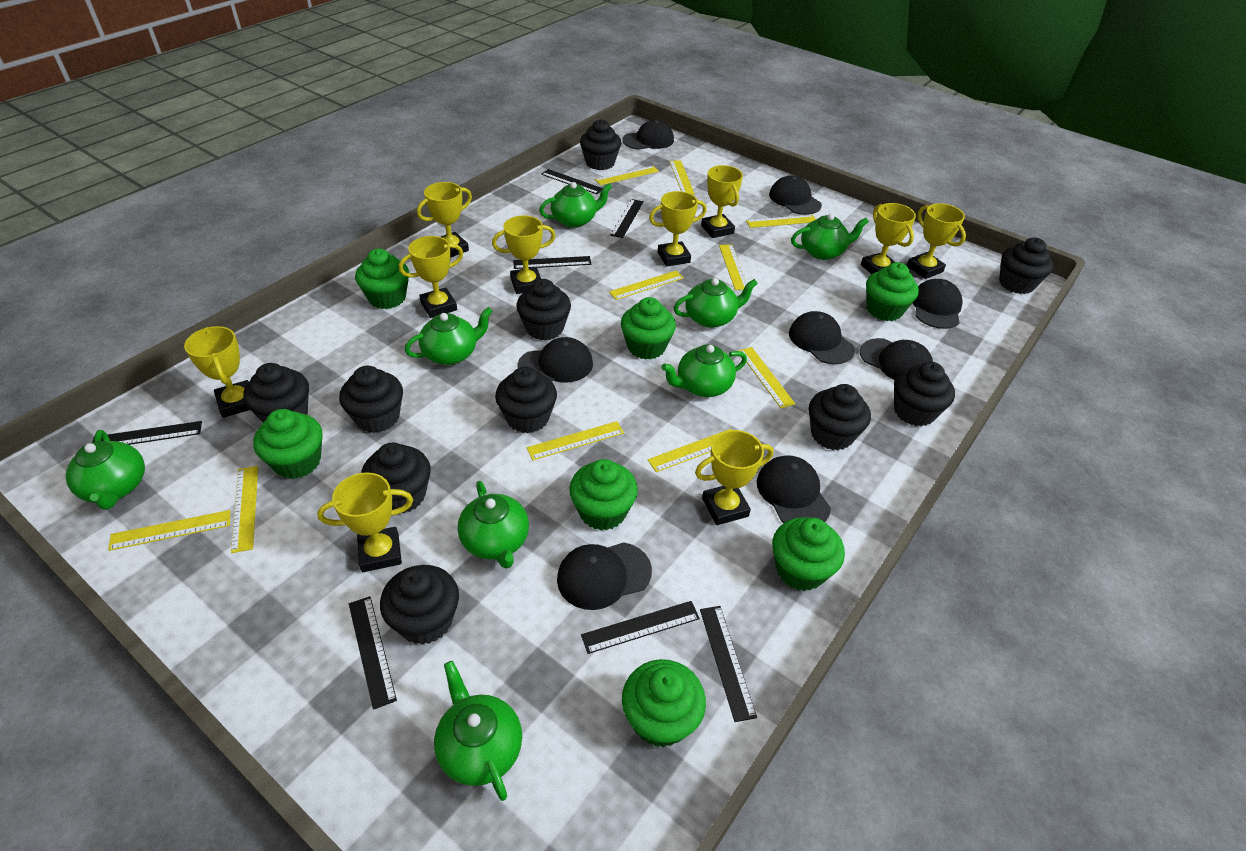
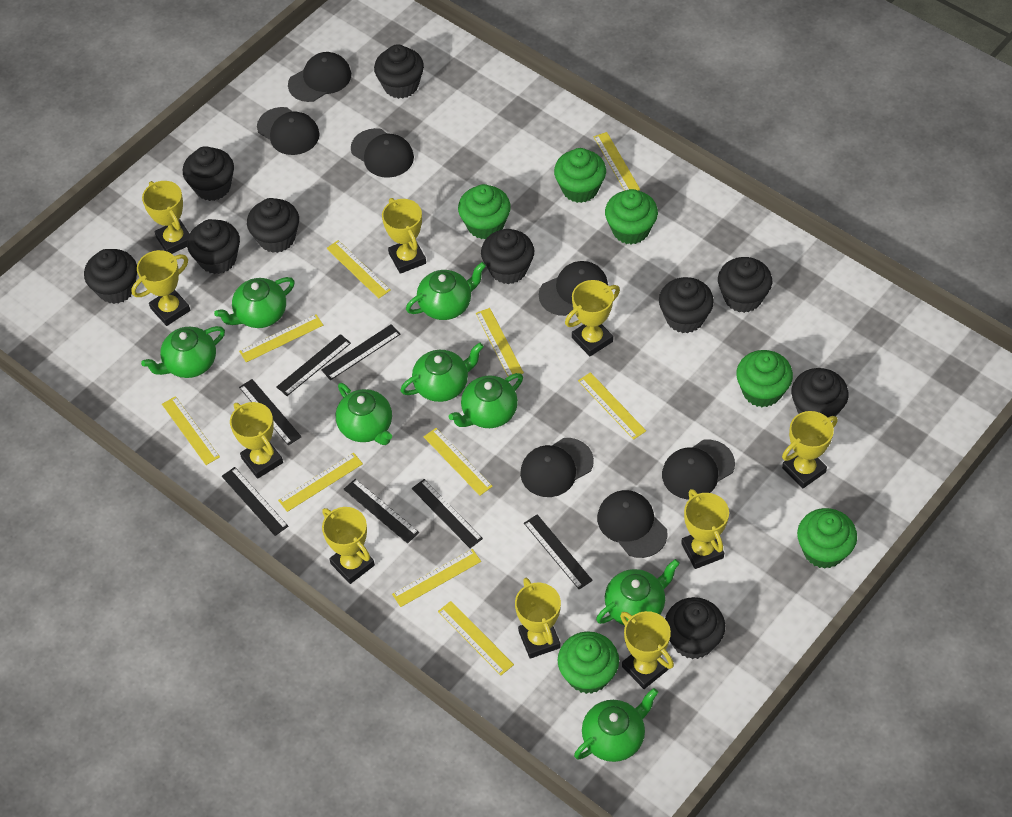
black cap: [517,337,593,383] [557,542,652,610] [622,120,674,150] [757,455,831,523] [769,175,822,215] [789,311,855,364] [860,338,933,380] [913,279,963,329] = 8 -> [257,107,320,155] [288,52,351,102] [351,128,414,178] [520,438,594,497] [539,261,608,316] [597,490,668,558] [662,440,735,499] = 7
green cupcake: [253,409,323,479] [355,249,409,309] [569,459,638,531] [621,297,676,360] [622,659,706,747] [772,517,845,591] [866,262,919,321] = 7 -> [458,184,511,239] [554,148,606,203] [557,632,619,694] [605,189,658,244] [736,350,793,407] [797,508,857,569] = 6

